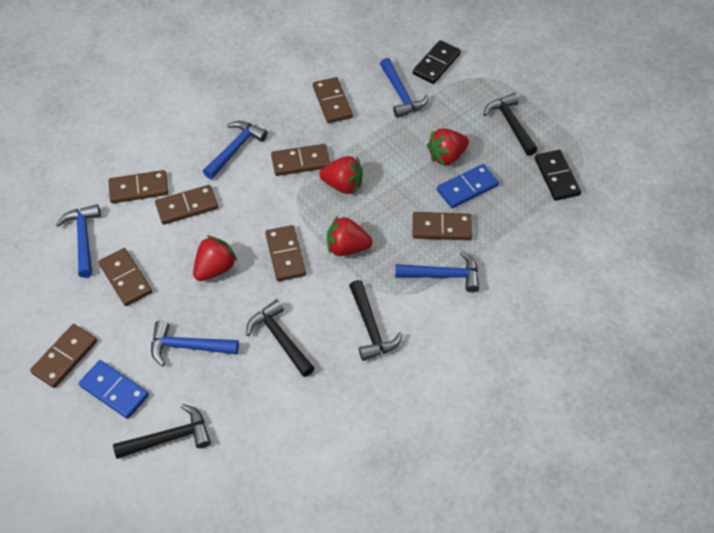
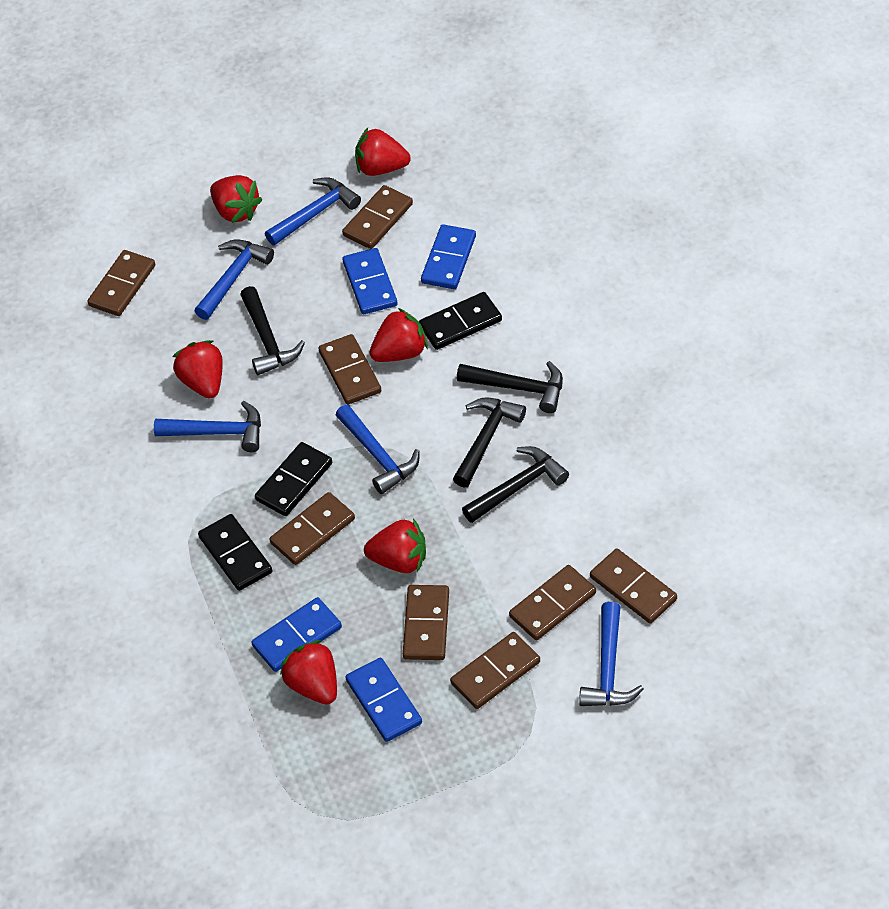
black domino: [413,40,461,84] [535,150,581,201] = 2 -> [198,514,272,591] [255,442,332,516] [419,292,502,350] = 3
blue domino: [79,360,149,419] [437,164,499,208] = 2 -> [251,597,342,672] [342,248,397,314] [346,658,422,742] [421,224,476,289] = 4
red strawberry: [193,235,238,281] [319,156,363,194] [327,216,373,256] [427,128,469,166] = 4 -> [172,340,223,398] [210,175,263,223] [280,640,337,705] [355,128,410,176] [364,518,426,573] [369,308,428,362] = 6

